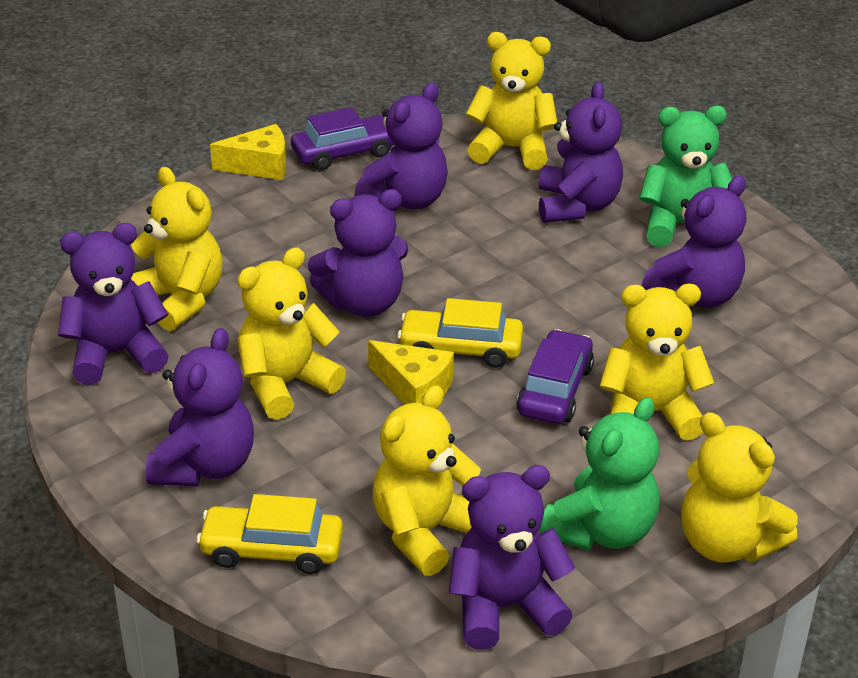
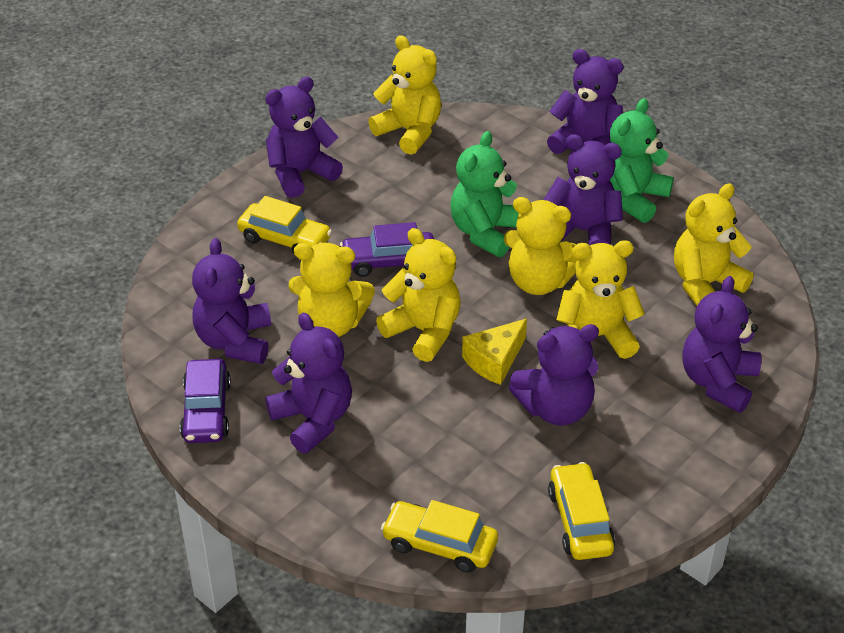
yellow car: [196,494,343,574] [397,298,523,368] = 2 -> [237,196,332,254] [381,500,498,573] [548,462,615,560] = 3
yellow cheese: [210,124,286,180] [368,340,454,405] = 2 -> [462,319,527,385] = 1

